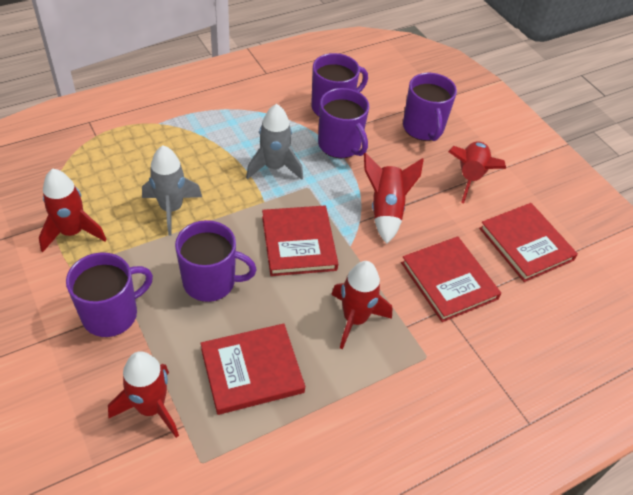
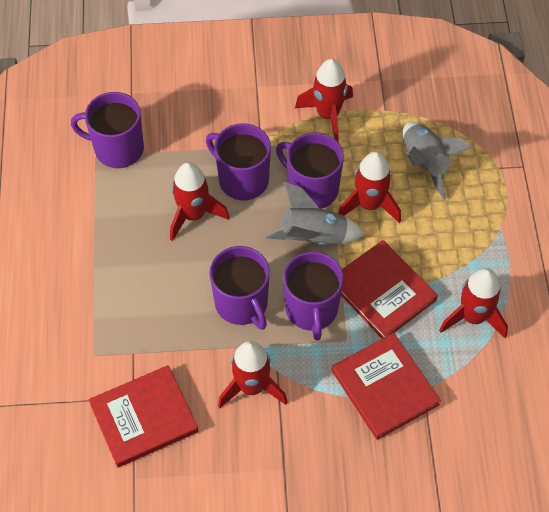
red book: [201,323,305,415] [262,206,338,276] [401,236,501,322] [479,203,578,282] = 4 -> [89,365,198,467] [332,333,441,440] [341,240,438,339] = 3

